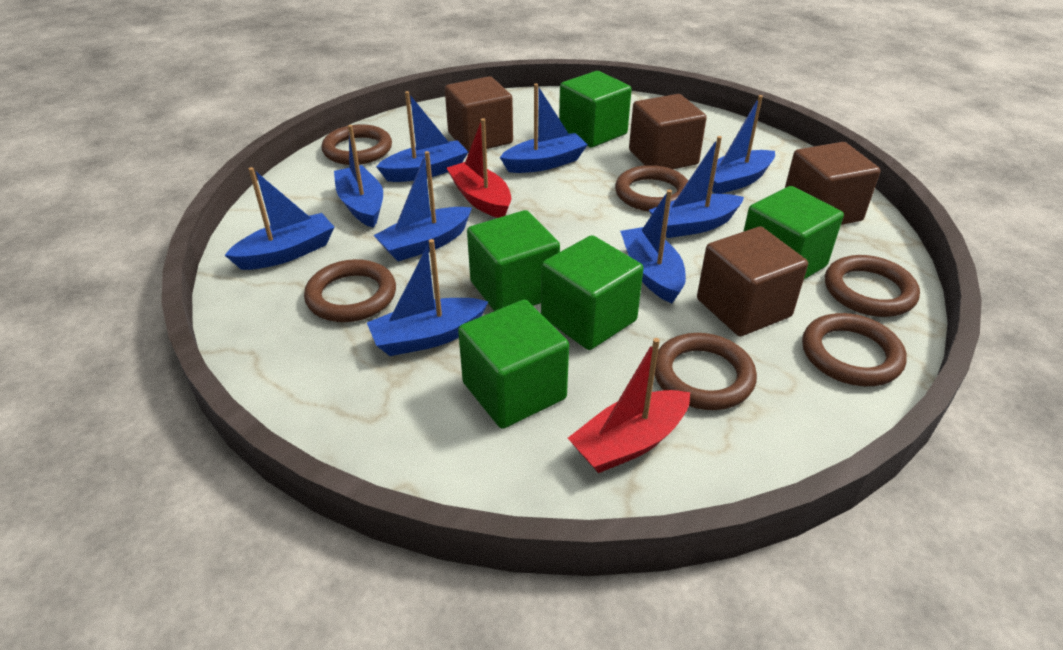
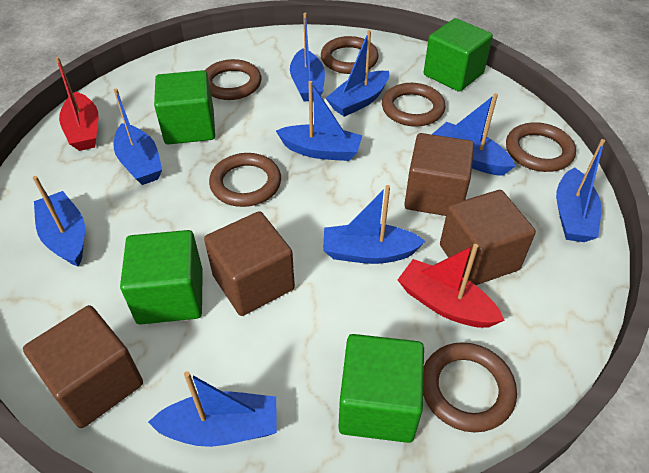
green cube: [458,300,569,429] [467,210,560,311] [541,235,644,350] [559,71,632,148] [743,186,844,280] = 5 -> [120,230,203,325] [154,70,215,144] [339,334,424,443] [424,18,493,92] = 4

